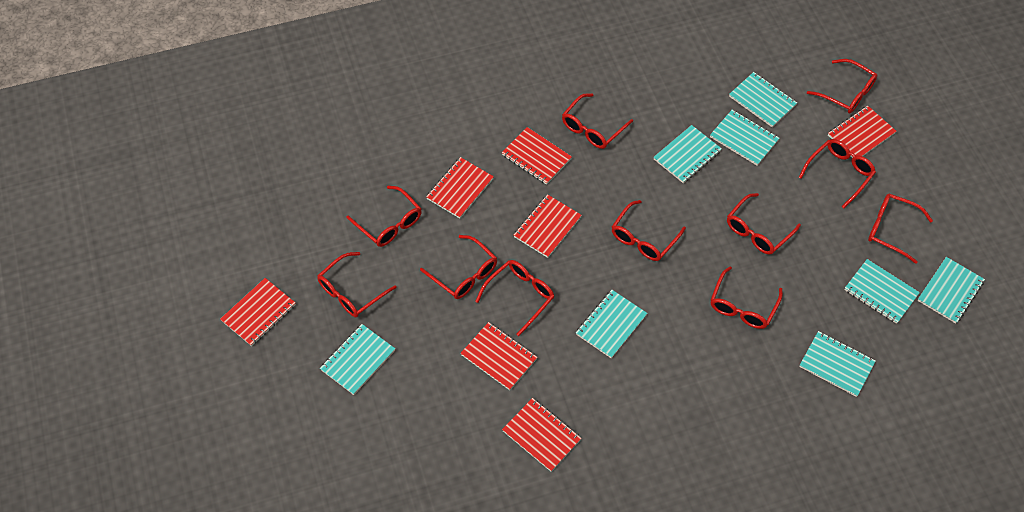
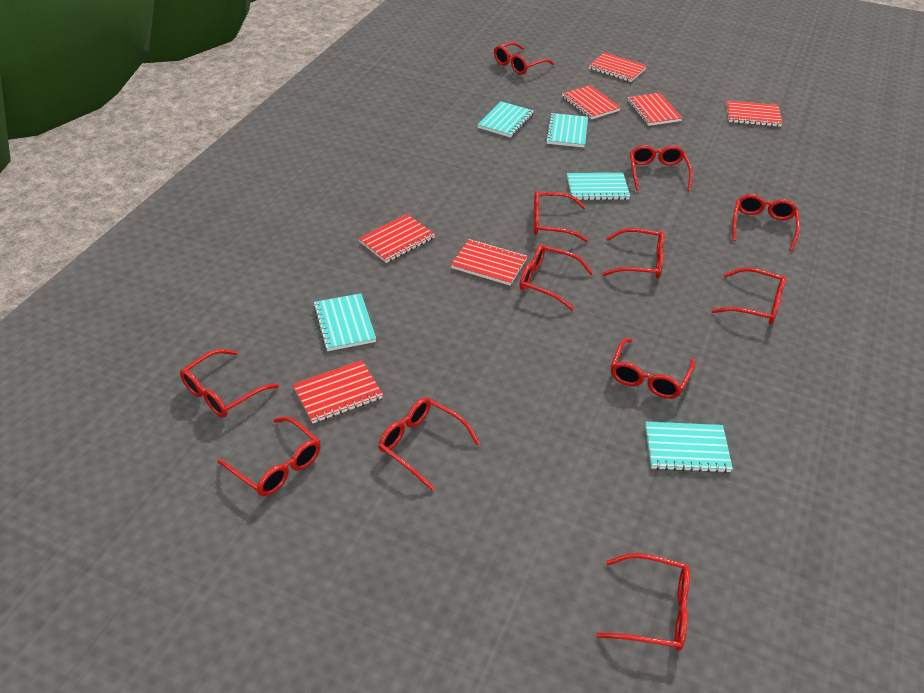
red glasses: [317,252,397,317] [346,186,422,247] [420,235,497,299] [475,260,555,336] [562,93,633,149] [612,200,686,261] [711,267,783,329] [727,193,801,255] [798,139,876,209] [807,59,877,114] [868,194,933,264] = 11 -> [180,349,279,418] [217,417,321,496] [379,398,480,491] [494,42,554,75] [519,244,593,311] [534,190,588,242] [596,553,690,651] [602,228,664,279] [611,338,696,399] [630,145,693,191] [711,267,786,324] [733,194,800,251] = 12
turquoise notebook: [320,324,395,395] [576,290,647,358] [654,125,722,183] [710,110,779,166] [729,72,797,127] [799,331,876,397] [844,259,920,324] [917,257,985,324] = 8 -> [313,293,376,351] [477,101,534,138] [545,113,588,147] [567,173,630,200] [645,422,733,473] = 5

